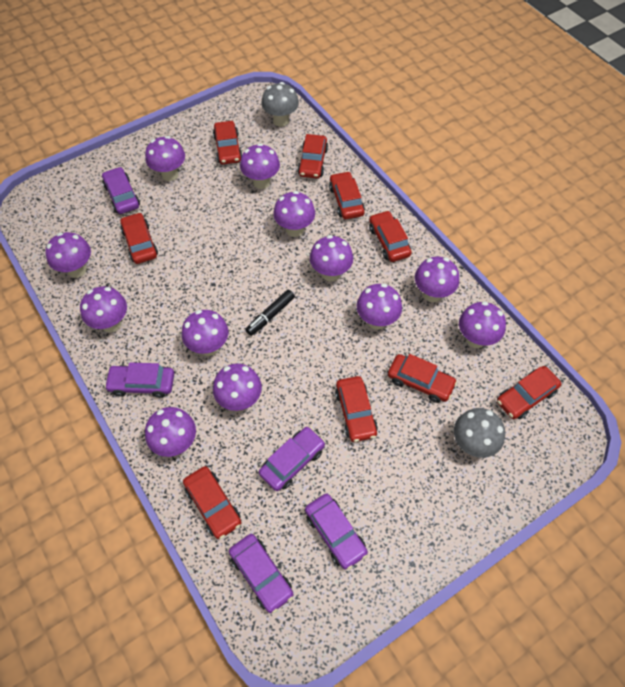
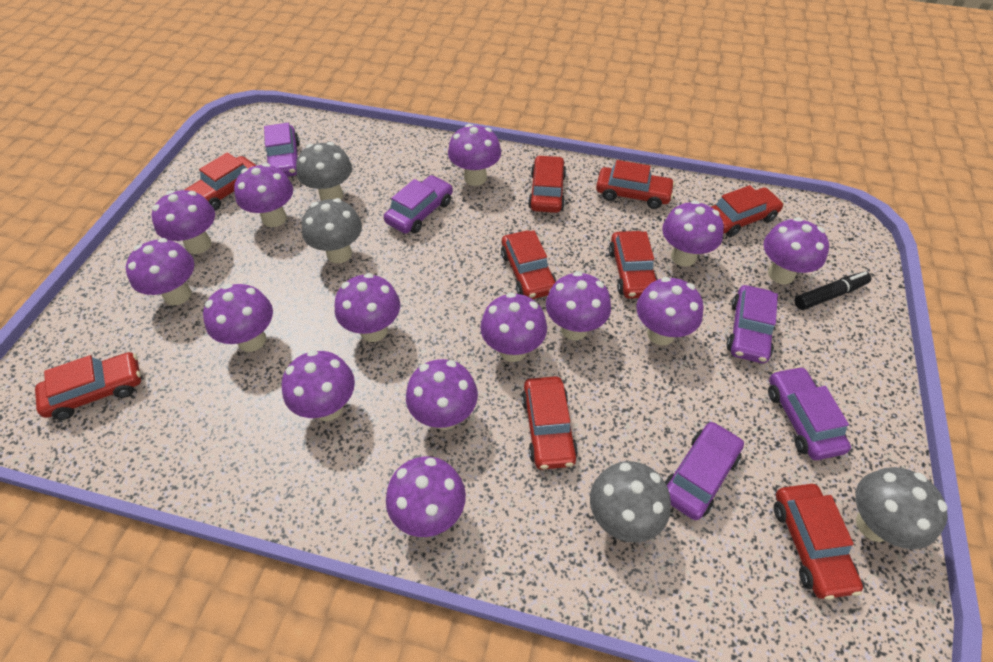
grey mushroom: [261,82,299,127] [454,408,505,458] = 2 -> [296,142,352,201] [302,198,362,263] [590,461,671,543] [855,467,948,549] = 4
purple mushroom: [45,232,91,278] [80,286,127,333] [145,136,185,181] [145,407,196,457] [182,310,228,356] [213,363,262,411] [240,143,280,189] [273,191,315,237] [310,235,353,281] [356,283,402,330] [415,256,459,302] [459,301,506,348] = 12 -> [126,238,194,305] [152,190,215,254] [203,284,273,352] [234,163,293,227] [282,350,355,421] [334,273,400,342] [386,456,466,537] [406,359,478,430] [448,124,501,186] [480,292,547,362] [546,271,611,340] [636,277,704,345] [662,200,724,267] [763,217,829,284] = 14

